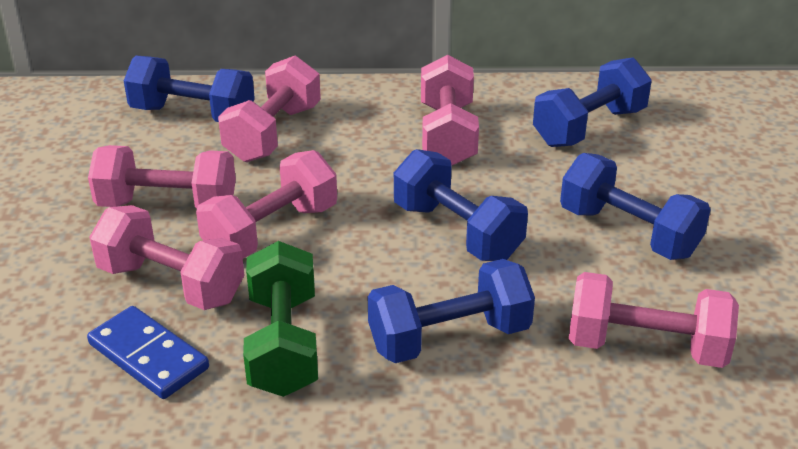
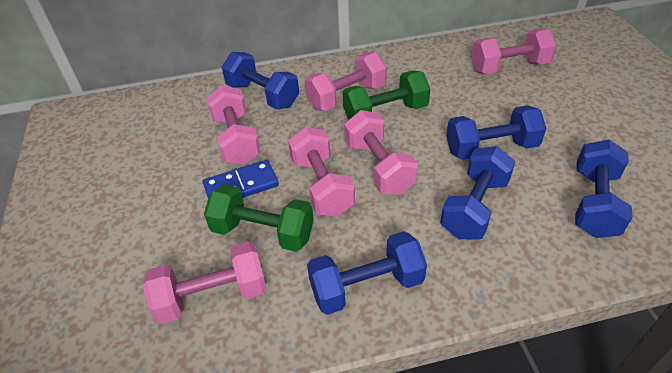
green dumbbell: [243,241,318,397] = 1 -> [204,184,314,252] [343,70,430,120] = 2

